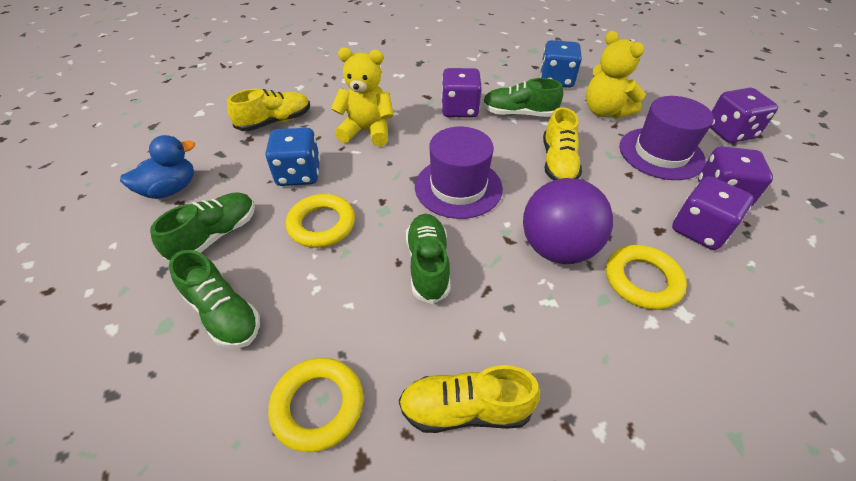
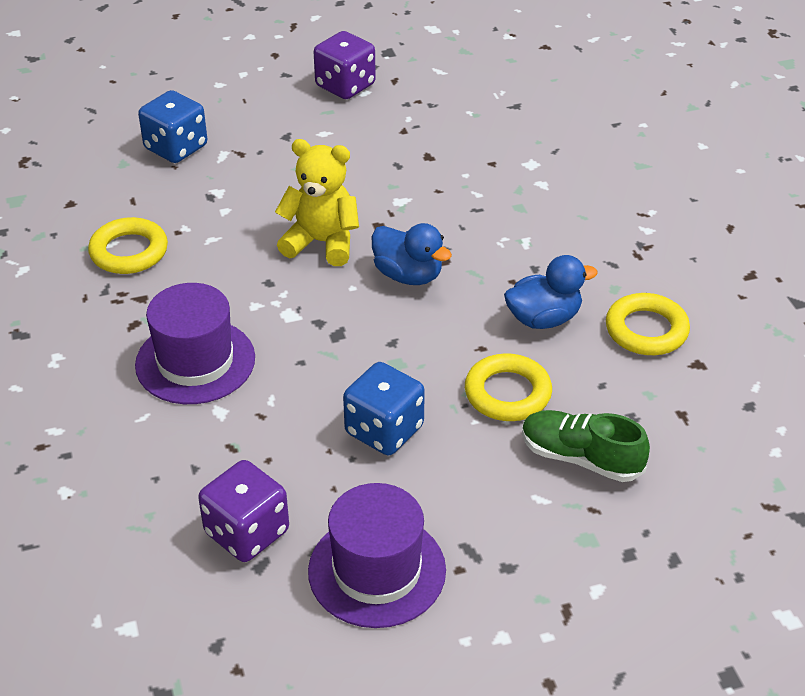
blue duck: [120,135,195,199] = 1 -> [372,223,452,285] [504,255,598,329] = 2
green shoe: [150,192,255,262] [169,250,260,348] [406,214,451,304] [482,78,563,117] = 4 -> [522,410,650,482] = 1
purple ball: [523,178,613,264] = 1 -> none = 0
purple dice: [441,68,482,117] [672,176,754,250] [698,146,773,206] [710,88,778,143] = 4 -> [198,460,289,562] [314,31,376,99] = 2
yellow shoe: [227,89,310,131] [399,365,540,433] [543,107,582,181] = 3 -> none = 0
yellow teddy bear: [331,47,394,146] [586,31,645,119] = 2 -> [275,139,359,266] = 1

